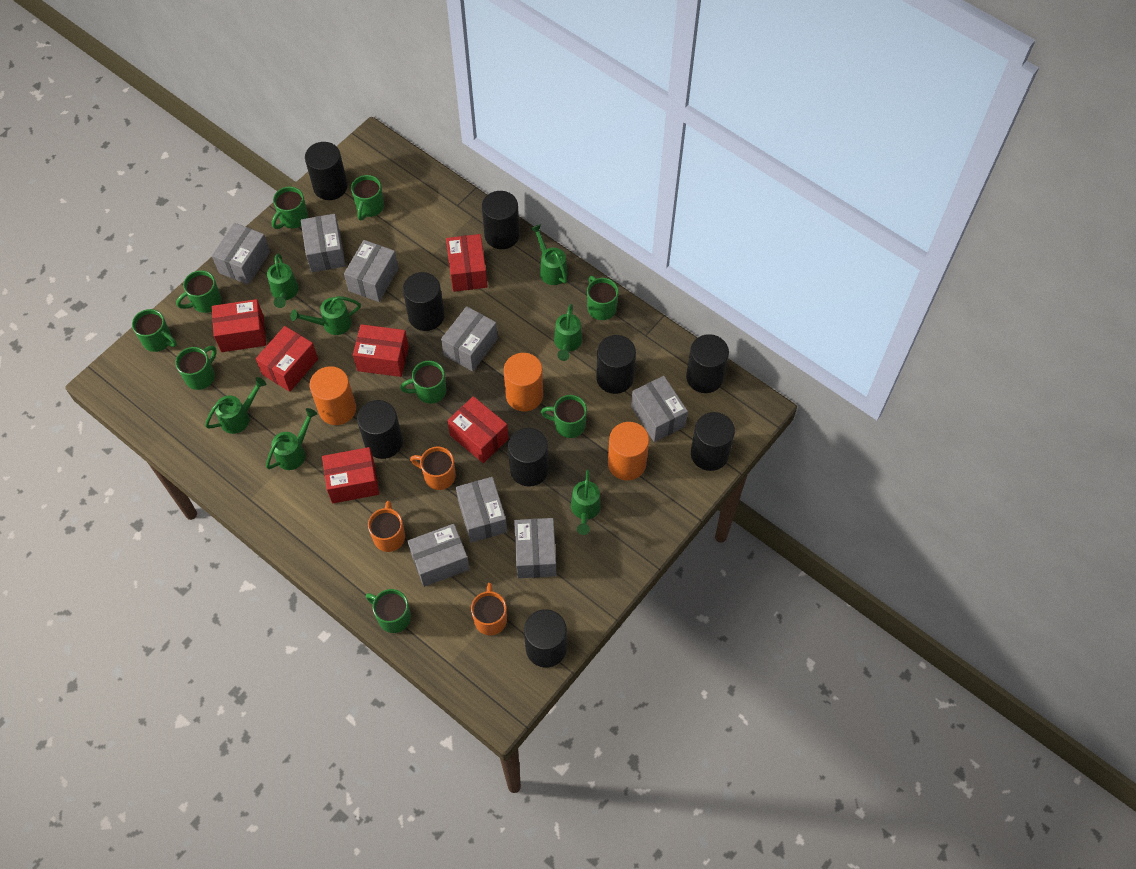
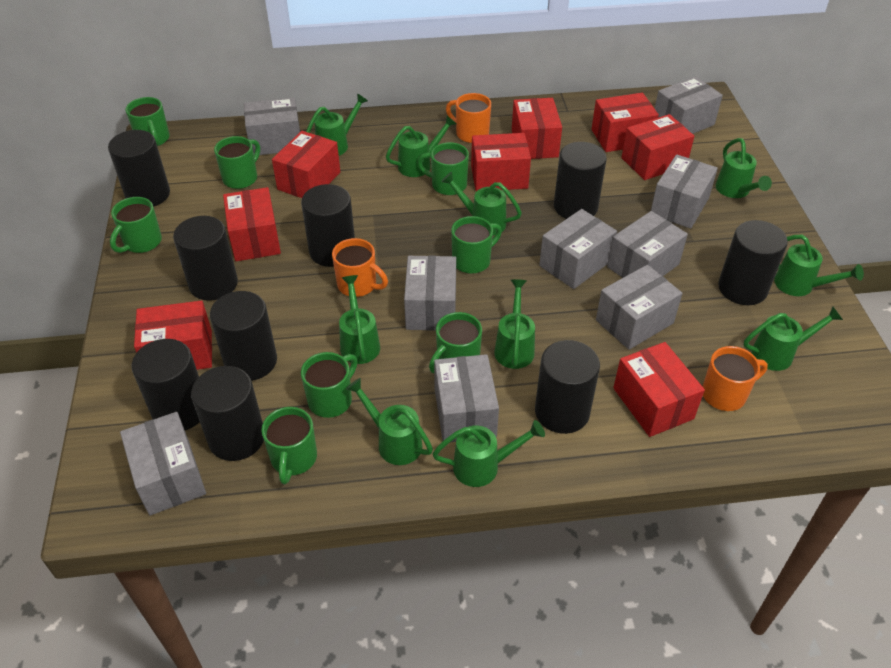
green mug: [132,309,177,352] [175,346,217,390] [176,270,221,313] [272,186,308,229] [351,175,384,220] [366,589,411,633] [400,361,446,404] [541,395,587,438] [587,276,619,320] = 9 -> [110,197,162,253] [125,97,170,146] [214,136,260,189] [262,407,317,484] [301,352,358,418] [417,142,469,195] [429,312,482,373] [451,216,502,274] = 8
green watering can: [205,377,266,434] [266,408,317,470] [267,254,299,308] [291,296,361,335] [530,224,568,285] [554,304,582,361] [571,469,601,535] = 7 -> [306,93,368,156] [339,275,380,364] [346,378,433,465] [386,115,457,177] [432,420,545,487] [441,172,522,235] [494,279,535,369] [716,138,772,198] [744,306,843,371] [774,235,864,296] = 10
grey box: [212,223,270,285] [301,214,345,272] [344,240,398,302] [408,524,470,587] [441,306,498,372] [456,477,507,543] [514,518,556,578] [631,376,688,442] = 8 -> [120,412,206,516] [244,97,300,155] [404,255,456,331] [434,354,499,442] [539,209,617,289] [596,265,682,350] [607,211,688,278] [651,154,718,229] [655,76,723,134] = 9
orange cylinder: [310,366,356,425] [504,353,543,411] [608,422,649,480] = 3 -> none = 0
red box: [212,299,266,352] [256,326,318,392] [322,447,379,503] [353,324,409,377] [446,234,488,292] [447,396,509,463] = 6 -> [134,300,212,370] [223,187,281,261] [272,131,340,198] [471,133,531,192] [512,98,562,159] [592,93,659,152] [613,342,705,437] [621,114,694,180] = 8

